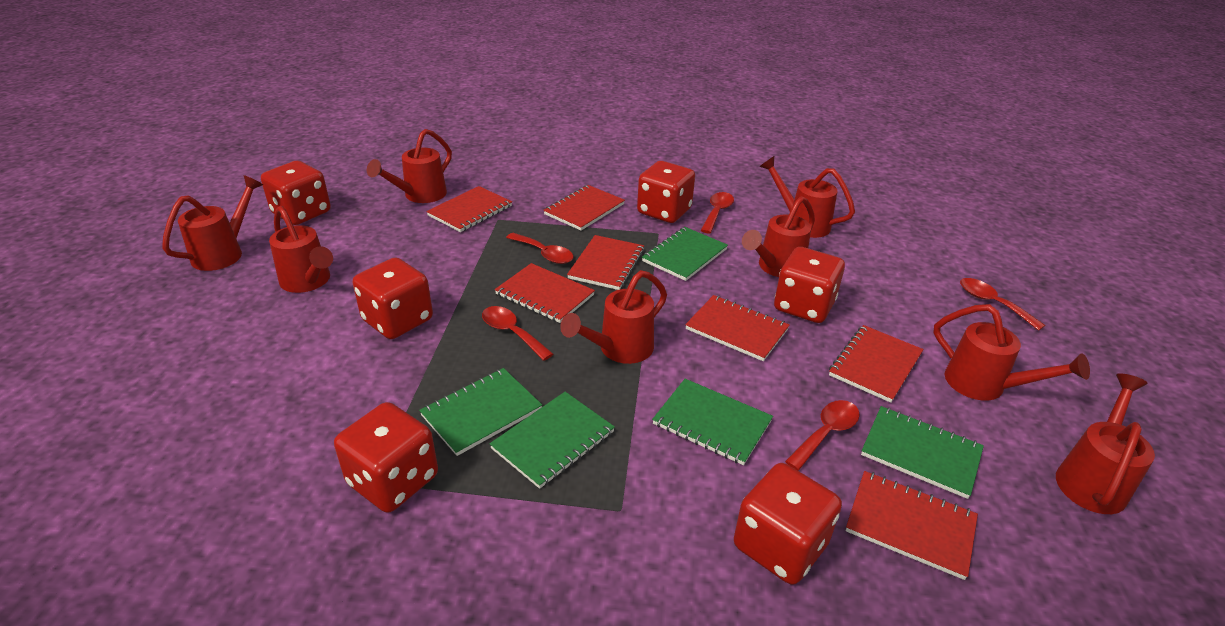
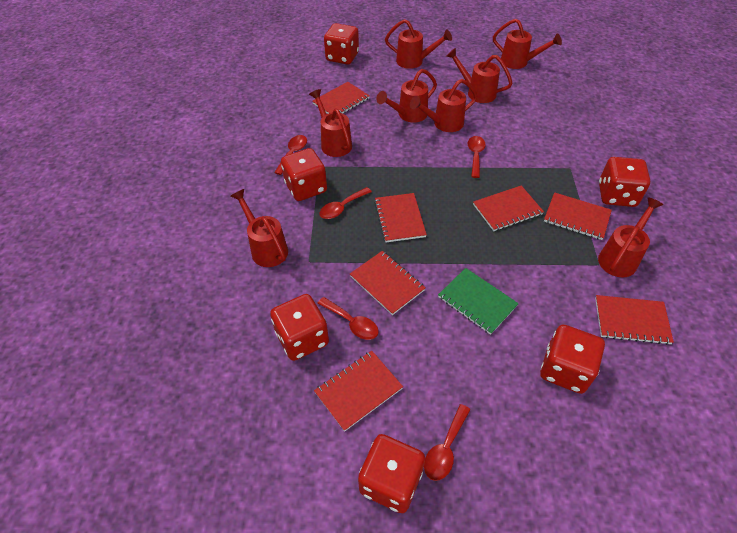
green notebook: [419,368,542,456] [490,392,615,489] [642,227,728,281] [652,379,773,465] [861,406,984,499] = 5 -> [438,268,519,335] = 1

